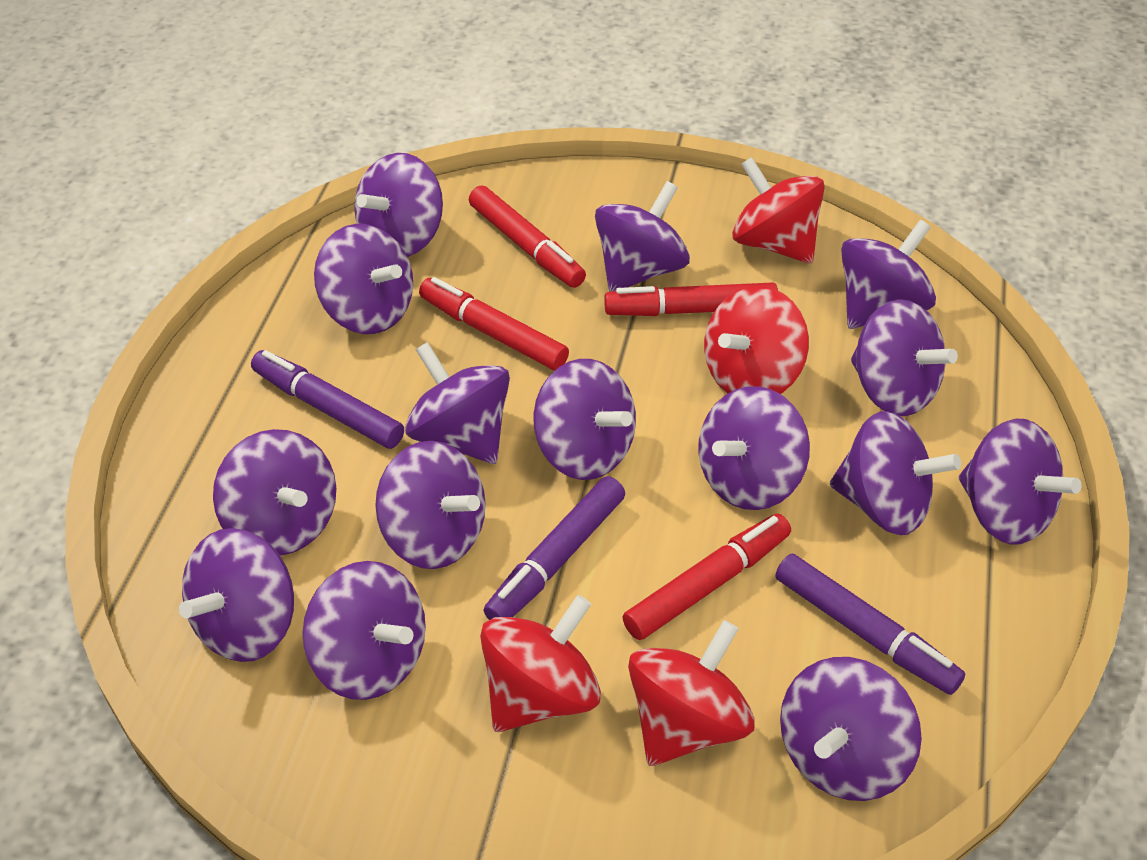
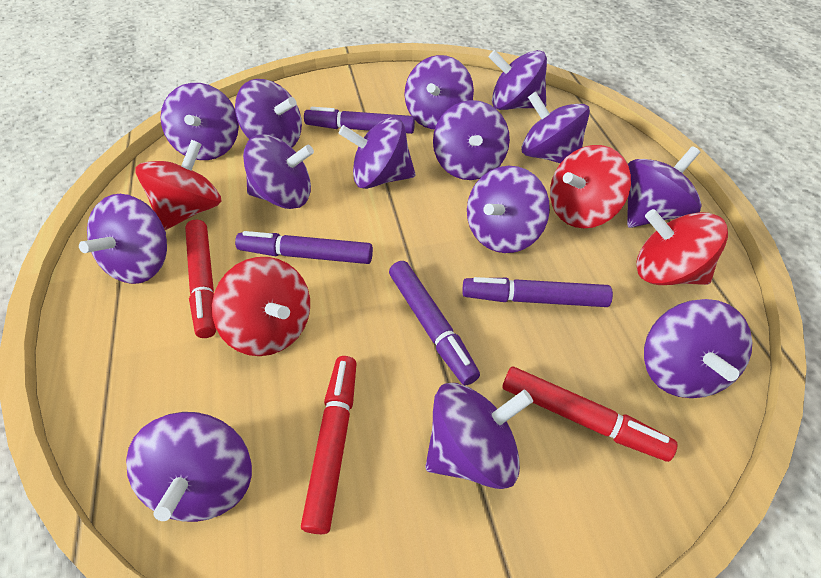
purple marker: [251,350,404,449] [484,476,625,620] [775,554,965,695] = 3 -> [235,231,373,264] [304,107,415,134] [389,261,480,386] [462,277,613,307] = 4
purple spinning top: [179,528,294,662] [213,429,336,556] [302,561,426,700] [314,224,413,334] [354,153,443,257] [375,441,486,569] [405,342,510,464] [534,359,636,480] [595,181,690,292] [698,386,810,510] [780,657,922,801] [830,411,961,535] [841,220,936,329] [851,299,958,416] [959,419,1082,545] = 15 -> [79,194,167,284] [126,412,252,522] [161,83,239,160] [235,79,302,147] [243,134,314,209] [339,117,415,189] [404,55,474,129] [425,383,533,489] [433,100,510,180] [467,166,550,253] [489,50,547,110] [521,91,590,163] [627,146,702,228] [644,299,752,398] = 14
red marker: [419,277,569,371] [469,186,586,288] [604,282,778,316] [623,514,791,640] = 4 -> [185,220,216,338] [301,356,357,534] [502,367,678,462] = 3

